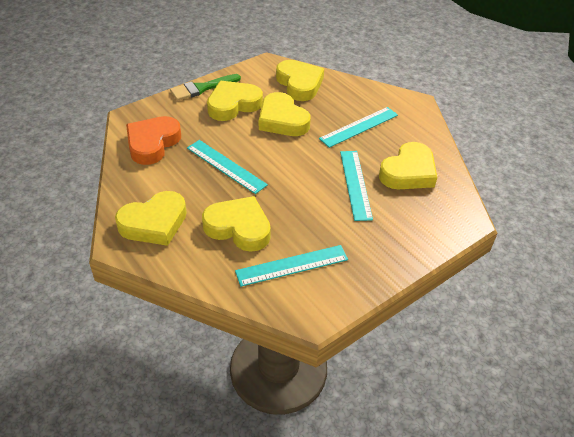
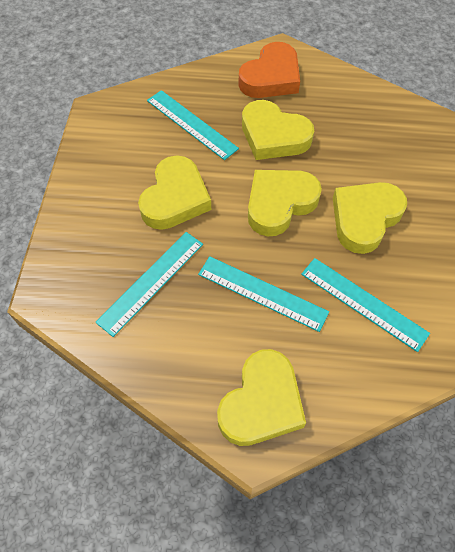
green brush: [170,74,241,101] = 1 -> none = 0
yellow heart: [115,191,187,246] [202,196,271,252] [207,81,263,121] [259,92,311,136] [276,60,324,101] [379,142,437,189] = 6 -> [138,155,211,230] [217,349,306,446] [242,100,314,160] [248,170,322,236] [333,182,407,254] = 5

